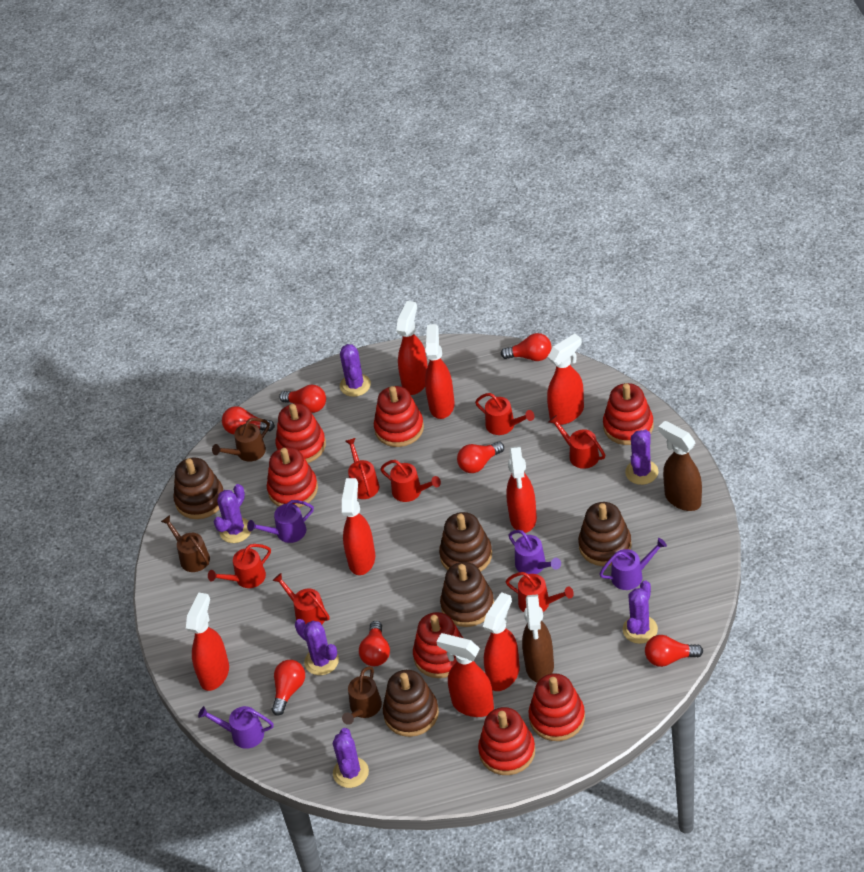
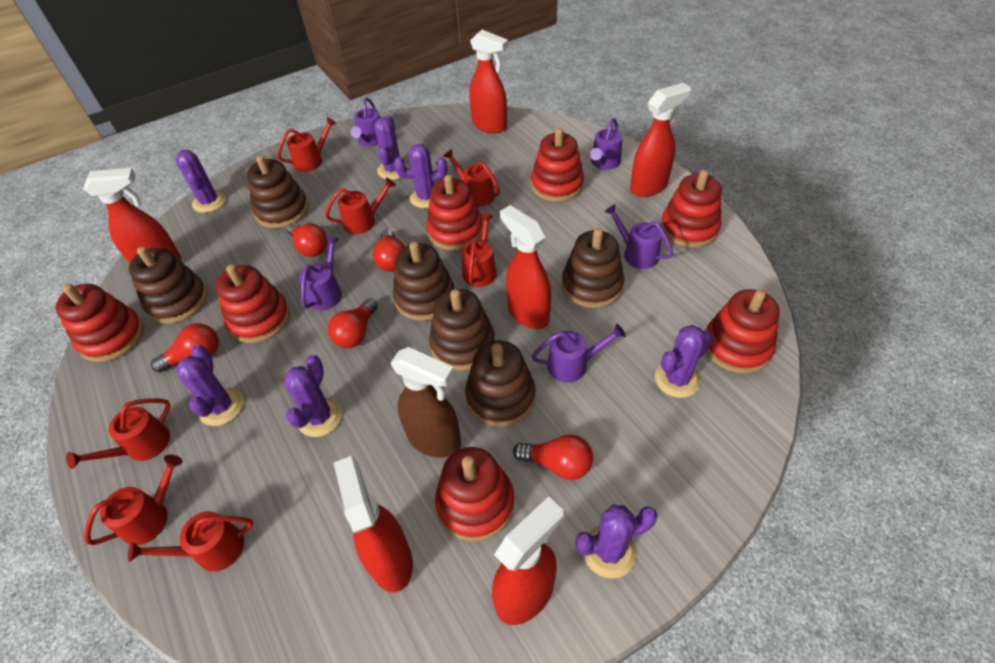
brown spray bottle: [522,594,554,682] [658,421,702,511] = 2 -> [391,347,461,458] = 1
brown stacking toy: [173,458,223,519] [383,670,439,737] [439,512,492,572] [440,562,494,627] [578,502,631,566] = 5 -> [129,246,207,324] [247,155,308,228] [393,242,454,321] [429,289,495,371] [465,340,536,427] [562,228,624,308] = 6
brown watering can: [161,515,210,572] [212,418,270,462] [342,666,382,725] = 3 -> none = 0
purple cactus: [214,484,251,543] [295,619,339,675] [333,728,369,788] [340,344,371,397] [623,580,658,644] [625,429,658,485] = 6 -> [175,150,226,213] [176,345,243,426] [285,355,342,437] [374,115,409,180] [394,144,447,208] [575,505,658,579] [655,325,713,398] = 7
purple watering can: [198,706,274,749] [247,500,314,543] [508,530,561,574] [600,538,667,590] = 4 -> [299,236,342,311] [350,98,380,147] [532,324,626,383] [590,118,622,170] [604,204,673,269] = 5
red light bulb: [222,406,275,434] [272,660,305,716] [279,385,326,413] [359,621,390,666] [457,441,504,473] [501,333,551,361] [645,635,703,667] = 7 -> [151,323,219,372] [287,223,328,257] [328,298,378,348] [373,229,405,272] [513,434,593,480] = 5
red spray bottle: [186,592,229,691] [342,478,375,575] [396,301,428,395] [425,324,455,419] [436,633,494,717] [483,592,520,691] [506,446,537,533] [547,334,584,425] = 8 -> [83,168,181,264] [333,456,413,593] [469,30,508,133] [492,497,563,625] [500,205,551,329] [630,83,691,197] = 6

